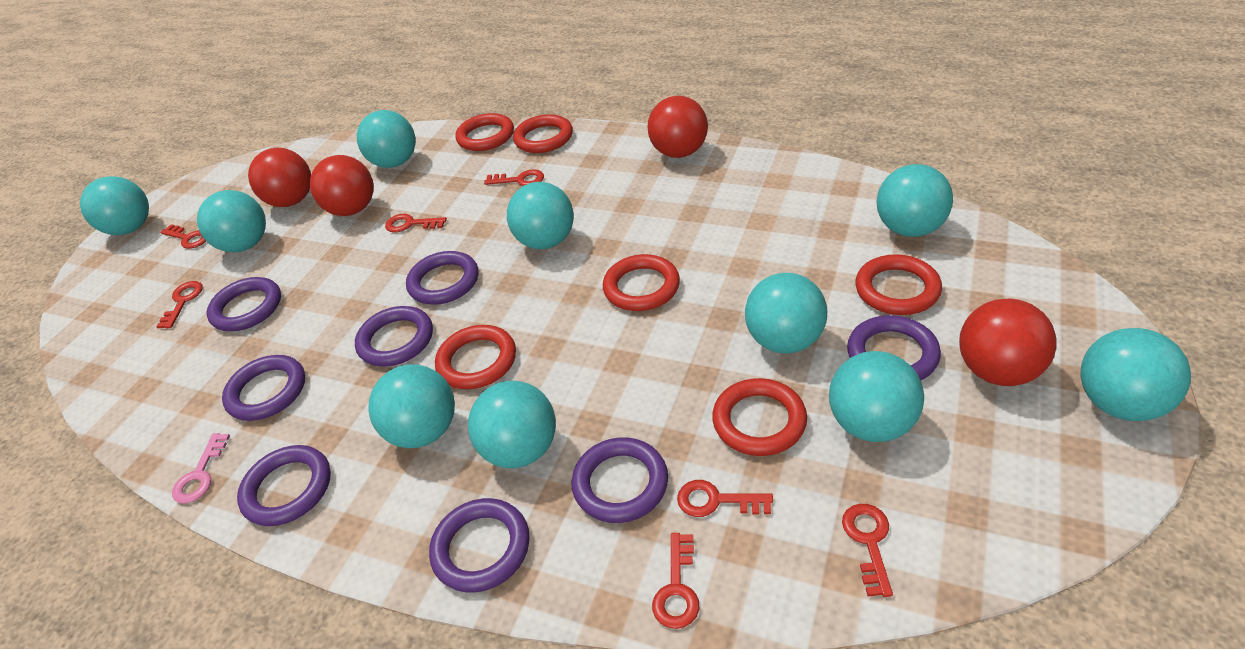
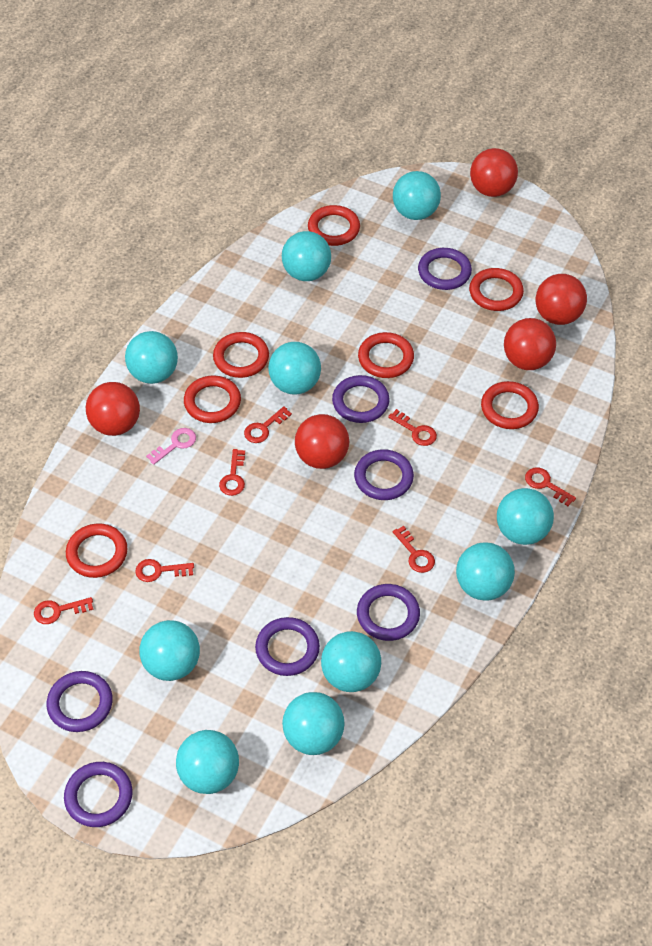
purple ring: [207,277,281,331] [222,355,305,421] [237,445,331,526] [355,306,433,367] [406,251,478,305] [429,498,530,592] [571,437,668,523] [847,315,941,380] = 8 -> [47,671,113,732] [64,762,133,827] [255,617,320,676] [332,375,390,423] [354,449,414,500] [357,584,420,641] [418,248,472,290] = 7
red ball: [248,148,311,207] [310,155,374,216] [647,96,708,158] [959,298,1057,386] = 4 -> [86,382,140,436] [295,414,349,469] [470,148,518,197] [504,318,556,370] [536,274,587,325] = 5
red ring: [435,325,516,389] [455,113,514,151] [513,114,573,153] [603,254,680,311] [712,378,807,456] [855,254,942,315] = 6 -> [66,523,127,578] [184,375,241,423] [213,332,269,378] [308,205,360,246] [358,332,414,378] [469,268,524,311] [481,381,539,429] = 7

